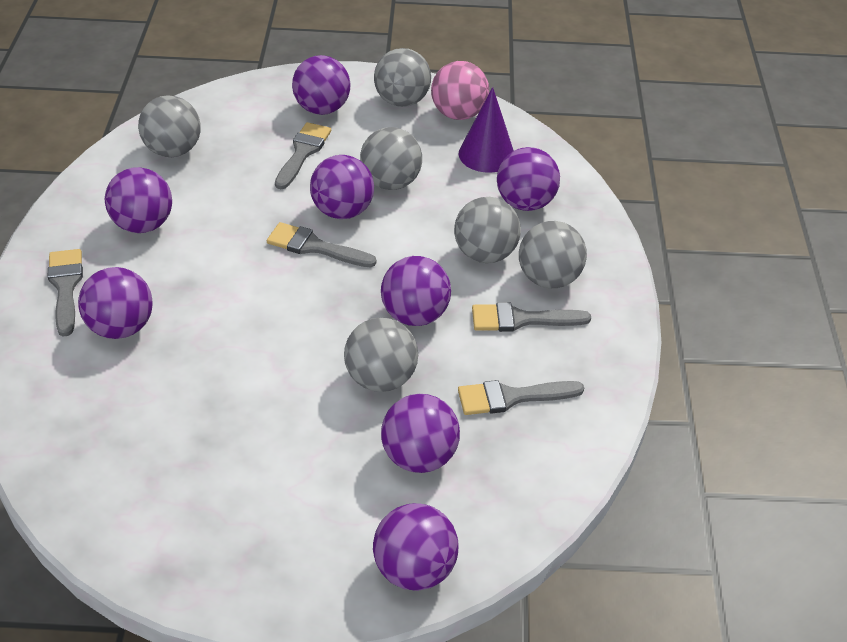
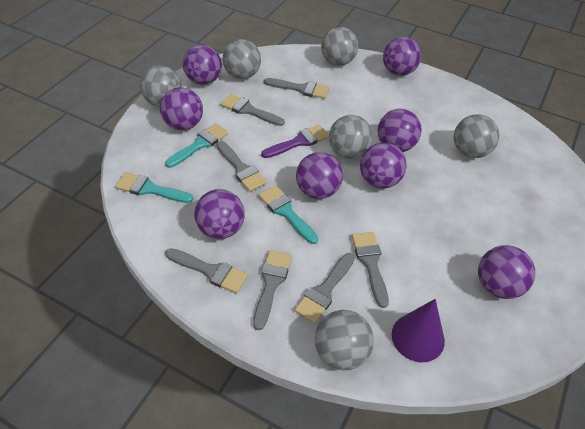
grey brush: [48,249,83,336] [267,222,377,267] [275,122,331,189] [458,380,584,415] [472,303,591,332] = 5 -> [165,248,248,293] [216,141,267,192] [220,94,285,126] [253,250,292,330] [264,78,330,99] [294,253,355,323] [352,232,389,308] = 7
pink ball: [431,61,489,120] = 1 -> none = 0
purple brush: none = 0 -> [261,125,329,158] = 1
turquoise brush: none = 0 -> [115,172,193,203] [165,123,229,168] [259,185,318,244] = 3

